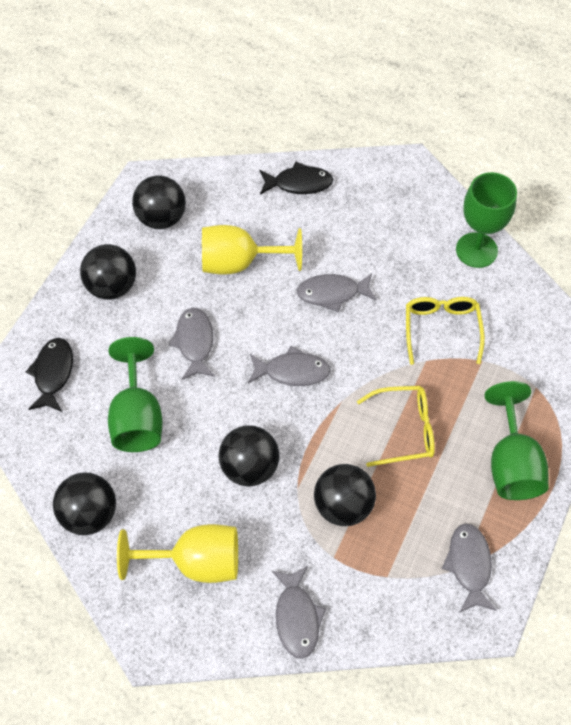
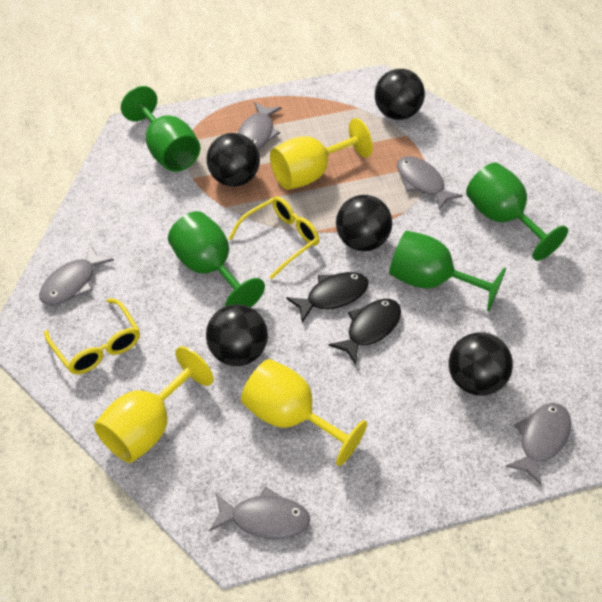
green goblet: [108,337,162,452] [456,172,517,268] [484,381,549,500] = 3 -> [121,86,201,172] [168,211,265,308] [389,230,506,311] [466,162,568,261] = 4
yellow goblet: [117,524,238,583] [202,225,302,275] = 2 -> [94,346,214,463] [241,359,367,466] [270,118,373,190] = 3

